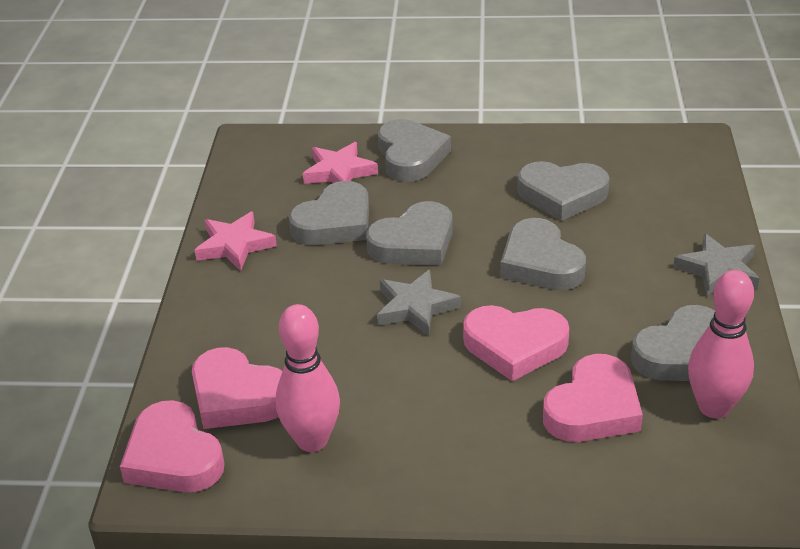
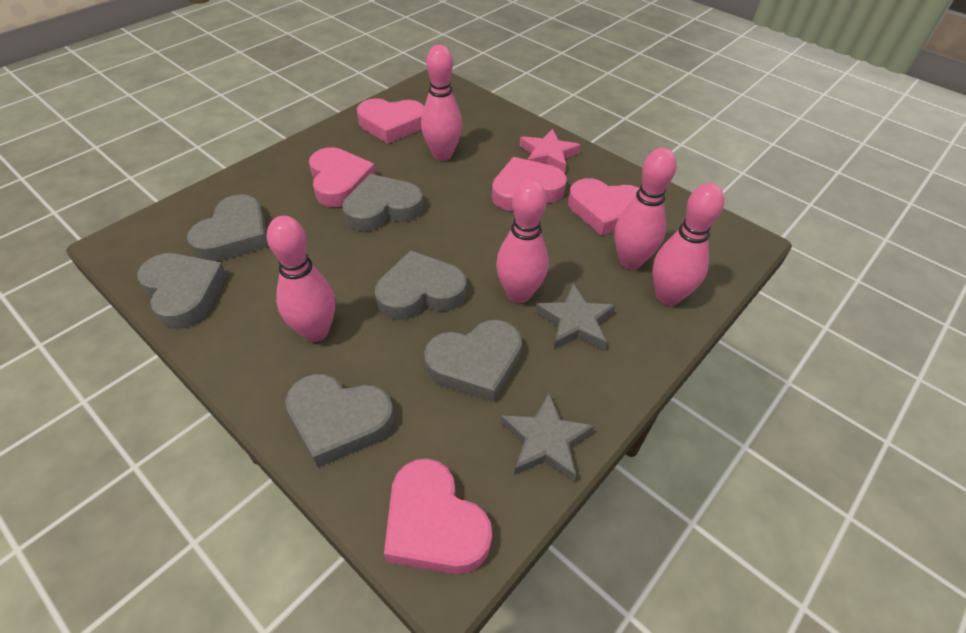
pink bowling pin: [275,304,340,452] [688,270,754,418] = 2 -> [267,216,335,342] [421,45,462,161] [496,179,549,303] [614,148,677,270] [652,183,724,306] = 5
pink heart: [120,400,225,492] [192,347,282,429] [463,305,569,381] [543,354,643,442] = 4 -> [309,147,376,207] [357,98,424,144] [384,458,492,574] [492,157,567,211] [568,178,640,236] = 5
pink star: [194,211,277,271] [303,142,378,184] = 2 -> [520,129,581,173] = 1

